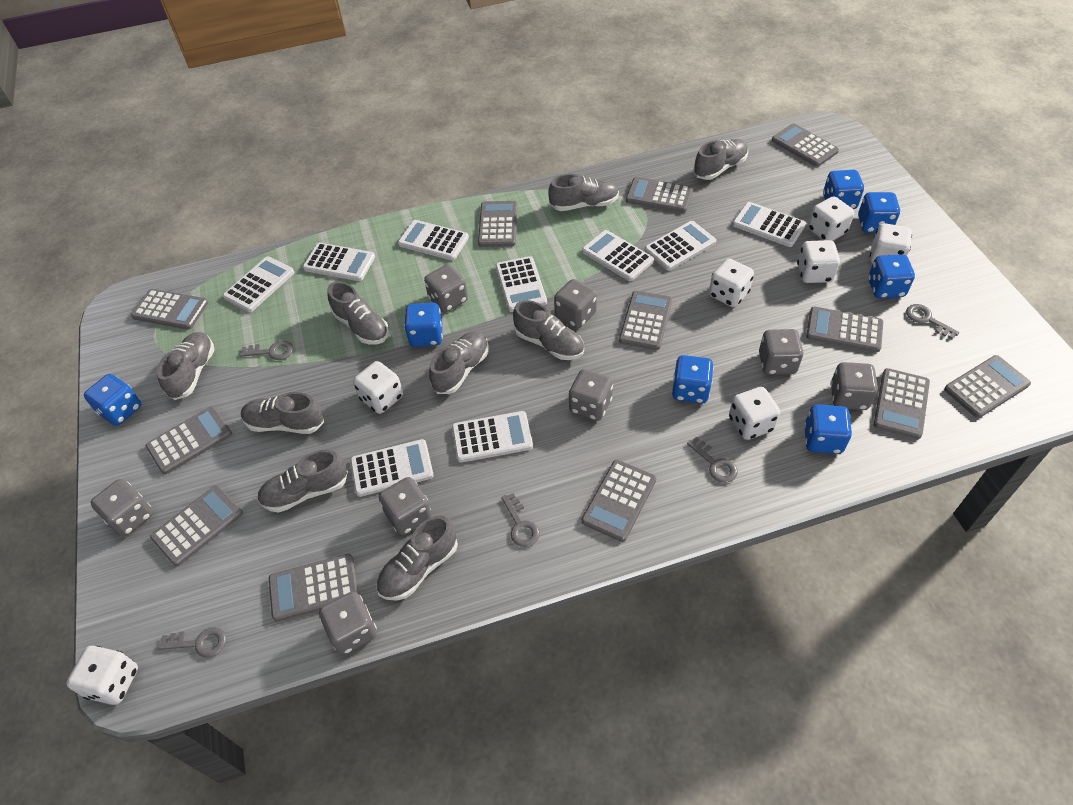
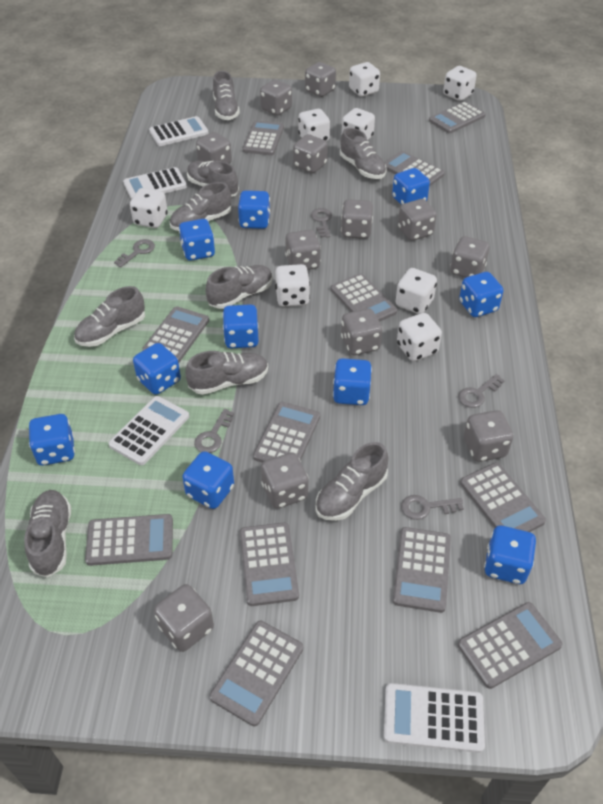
blue dice: [84,374,141,426] [404,302,443,347] [672,355,714,404] [804,404,852,454] [823,170,864,209] [858,192,900,233] [868,254,915,298] = 7 -> [29,414,75,466] [133,343,181,395] [179,219,215,261] [182,451,234,509] [222,304,259,348] [238,190,270,229] [333,358,372,405] [392,168,430,205] [459,272,503,317] [484,525,536,584] = 10
grey dice: [91,479,153,537] [319,591,377,654] [379,477,432,535] [424,264,468,313] [554,279,597,328] [569,369,613,421] [759,329,804,375] [830,362,878,410] = 8 -> [154,584,214,652] [196,132,232,164] [260,80,292,116] [261,452,309,508] [285,230,321,270] [293,134,328,173] [305,62,336,97] [341,199,373,239] [341,309,382,355] [398,199,437,241] [450,236,489,278] [464,410,513,462] = 12
white calculator: [223,257,294,312] [303,243,375,281] [350,439,434,497] [398,220,469,260] [452,411,533,463] [496,256,547,312] [582,230,654,281] [645,221,716,271] [733,202,806,247] = 9 -> [108,396,189,465] [123,167,187,200] [149,116,209,146] [384,683,485,753] = 4
white dice: [66,646,138,705] [353,361,403,414] [709,259,754,307] [729,387,780,440] [797,240,840,283] [808,196,854,241] [869,223,912,264] = 7 -> [130,188,168,228] [275,264,310,307] [298,109,330,141] [342,108,375,140] [349,62,380,97] [396,268,437,314] [397,313,442,361] [443,66,477,101] = 8

